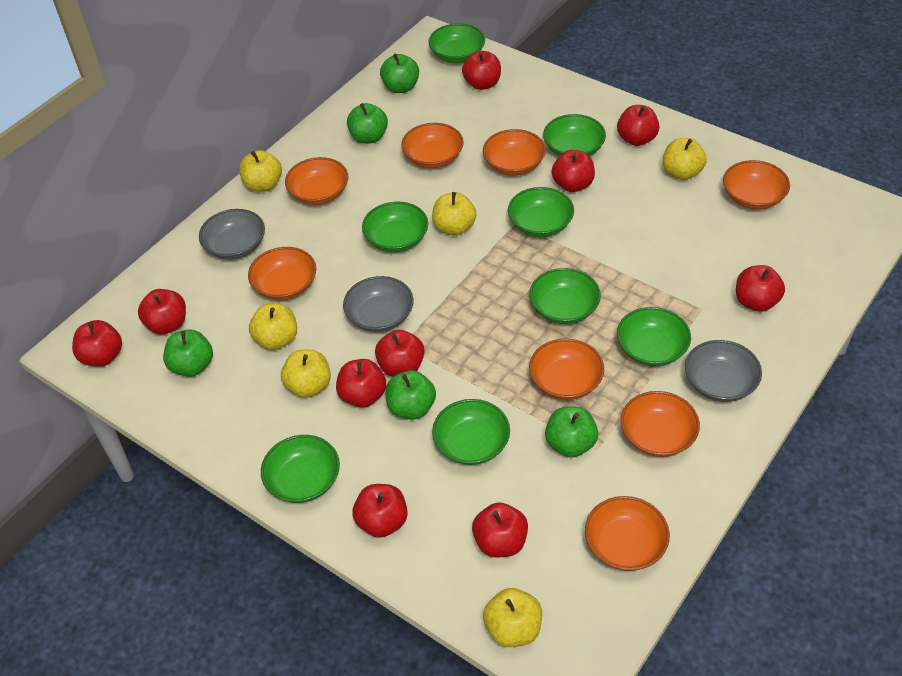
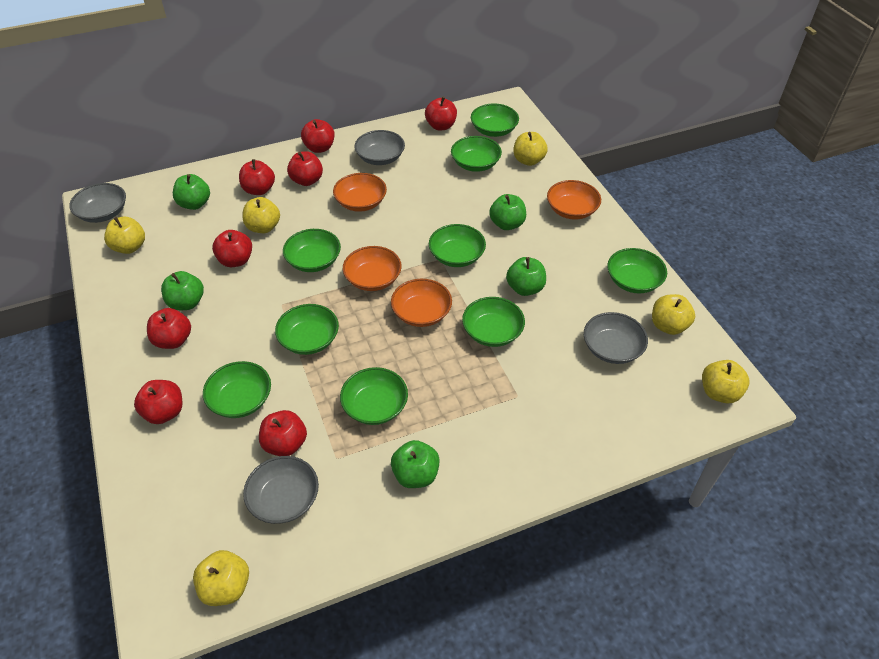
green bowl: [261,435,340,503] [362,202,428,252] [428,23,485,63] [432,399,510,465] [508,187,574,237] [529,268,601,324] [543,114,606,156] [617,307,691,366] = 8 -> [203,361,271,418] [275,304,339,355] [283,229,341,272] [340,367,408,425] [429,224,486,267] [451,136,502,172] [462,297,525,347] [471,103,519,137] [607,248,667,293] = 9
grey bowl: [199,209,265,260] [343,276,414,332] [685,340,762,402] = 3 -> [69,183,126,223] [243,456,319,524] [354,130,405,165] [584,312,648,364] = 4
orange bowl: [248,247,316,300] [285,157,348,205] [401,123,464,168] [483,129,546,175] [529,339,604,400] [585,496,670,571] [621,391,700,457] [723,160,790,209] = 8 -> [333,173,387,212] [343,246,402,291] [391,279,452,327] [547,180,601,220] = 4
red apple: [72,320,122,367] [138,289,186,334] [336,359,386,408] [352,484,408,538] [375,329,424,377] [462,50,501,90] [472,502,528,558] [552,150,595,192] [617,105,659,146] [736,265,785,312] = 10 -> [134,380,182,424] [147,308,191,349] [212,230,252,267] [239,159,275,195] [259,410,307,456] [287,151,323,186] [301,119,335,153] [425,97,457,130] = 8

